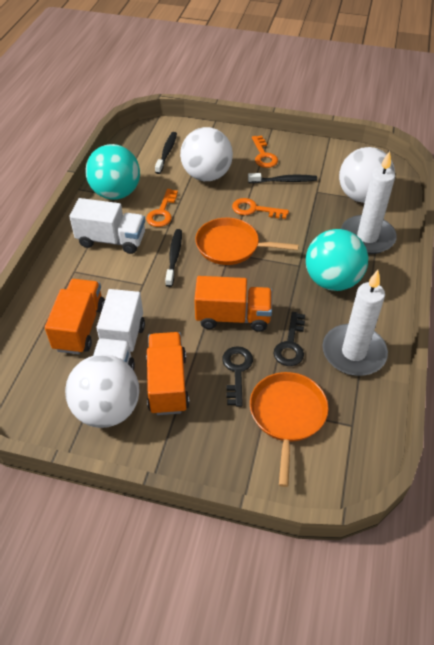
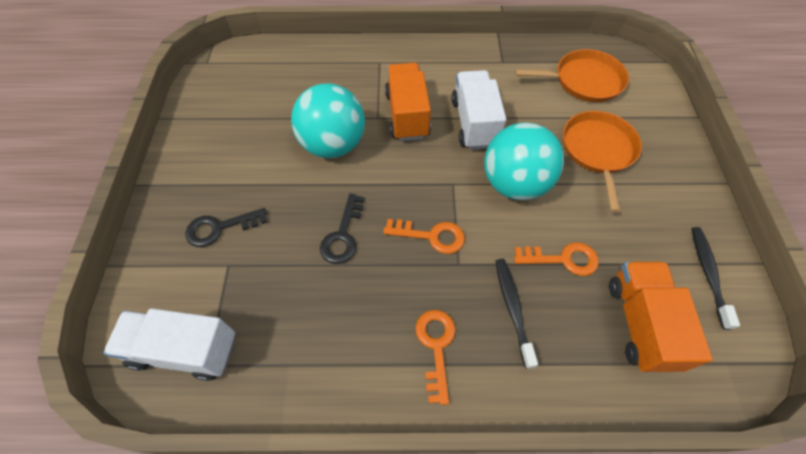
black toothbrush: [155,132,177,174] [165,229,182,287] [248,173,317,183] = 3 -> [496,259,538,369] [691,227,740,330] = 2
orange truck: [45,279,105,354] [146,332,189,415] [194,276,272,332] = 3 -> [385,63,431,141] [609,262,713,372] = 2
white ball: [65,354,140,428] [180,127,233,181] [339,147,395,203] = 3 -> none = 0
white candle: [322,270,388,376] [341,151,397,254] = 2 -> none = 0

